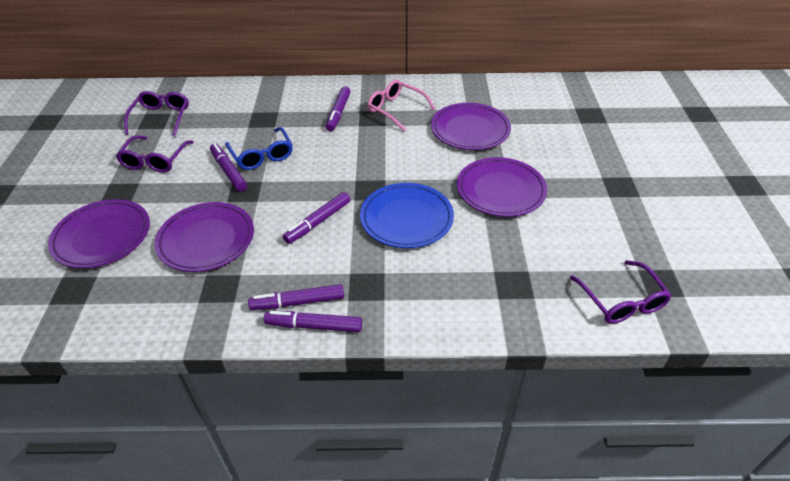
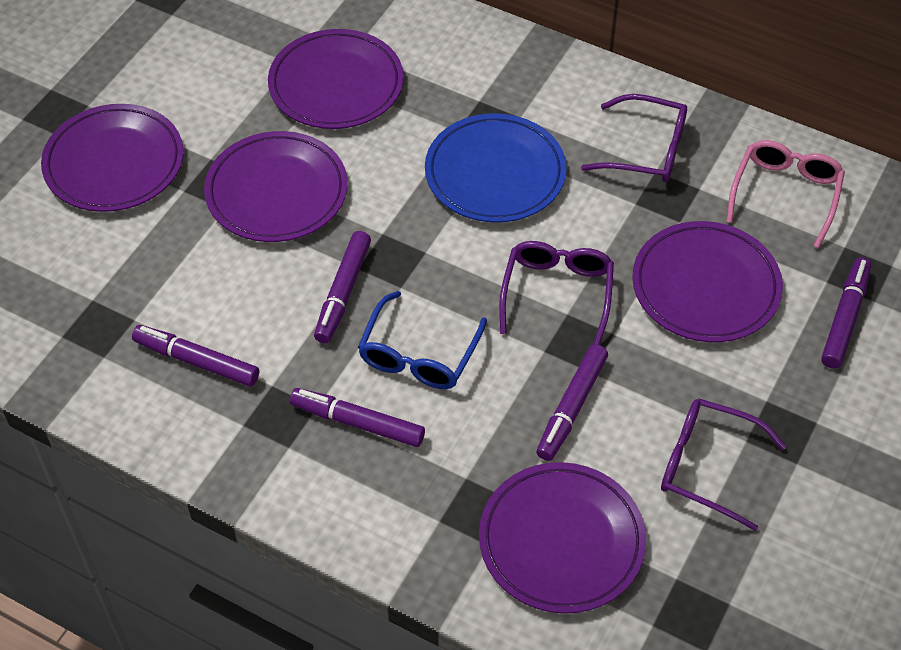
purple plate: [48,199,150,268] [155,202,254,272] [431,103,511,150] [457,157,547,217] = 4 -> [41,104,183,212] [204,131,347,242] [268,29,404,129] [479,462,646,613] [632,221,783,342] = 5

